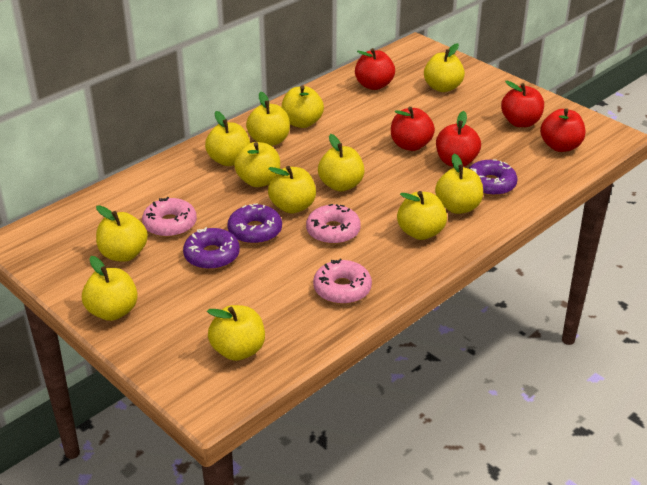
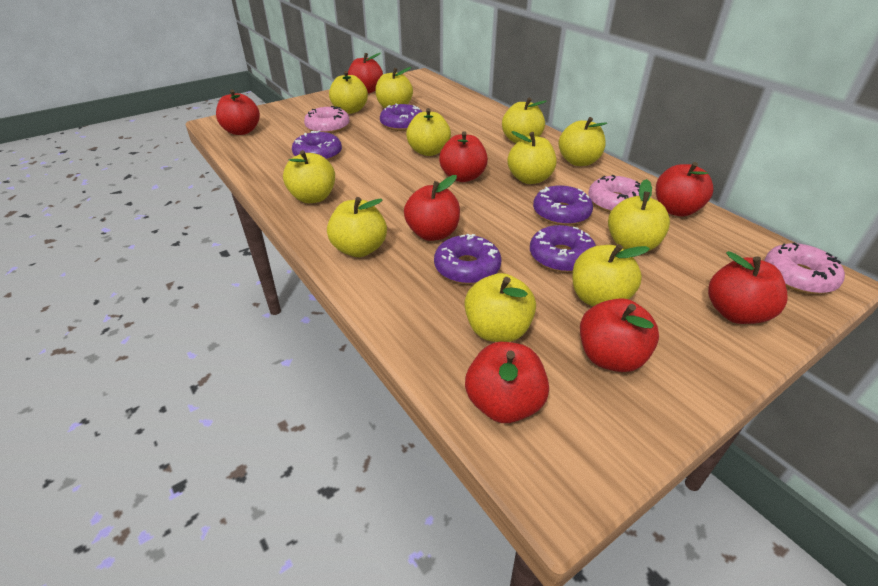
purple donut: [183,227,240,270] [227,203,282,244] [468,159,517,196] = 3 -> [292,130,342,161] [380,103,422,131] [434,234,502,284] [530,225,596,273] [533,185,593,225] = 5
red apple: [355,48,395,90] [391,107,435,151] [436,111,481,167] [501,80,544,127] [540,108,585,152] = 5 -> [216,90,260,135] [348,53,383,94] [404,175,460,241] [439,131,488,182] [465,342,549,423] [580,298,659,372] [656,162,713,217] [708,251,787,324] = 8
yellow apple: [82,256,138,321] [96,205,148,262] [205,111,250,166] [207,305,265,361] [234,142,280,187] [246,92,290,146] [268,166,316,214] [281,85,324,128] [318,134,365,191] [397,191,447,240] [424,43,465,92] [435,154,483,214] = 12 -> [283,150,335,203] [327,197,387,257] [329,71,368,114] [375,67,413,108] [406,108,451,156] [465,273,536,342] [502,98,547,143] [507,131,556,184] [558,117,607,166] [573,244,650,306] [608,179,670,251] = 11

